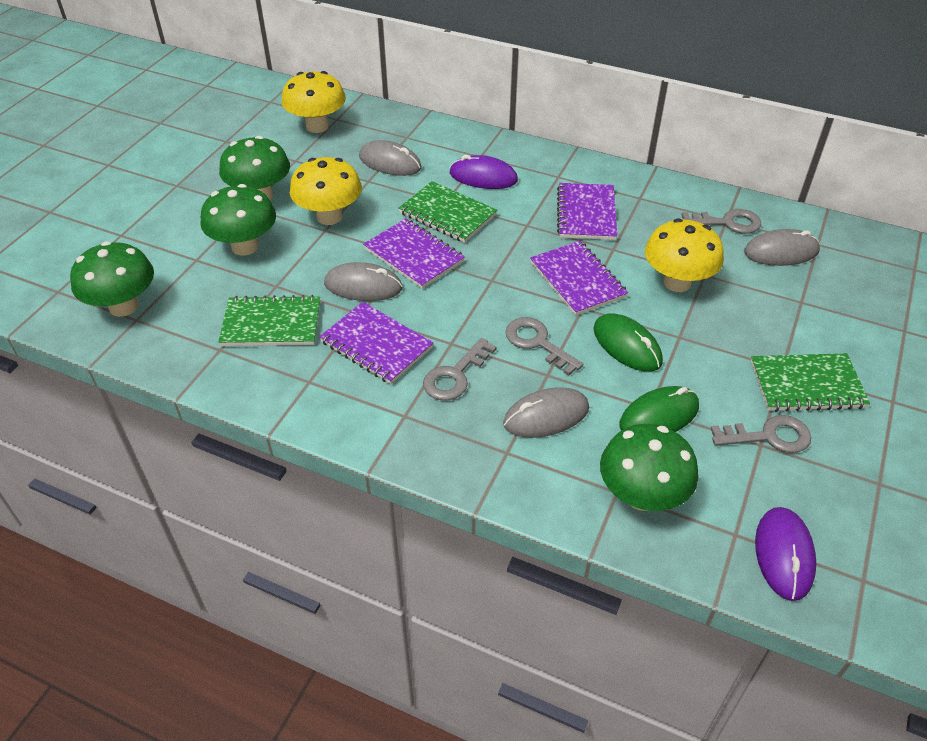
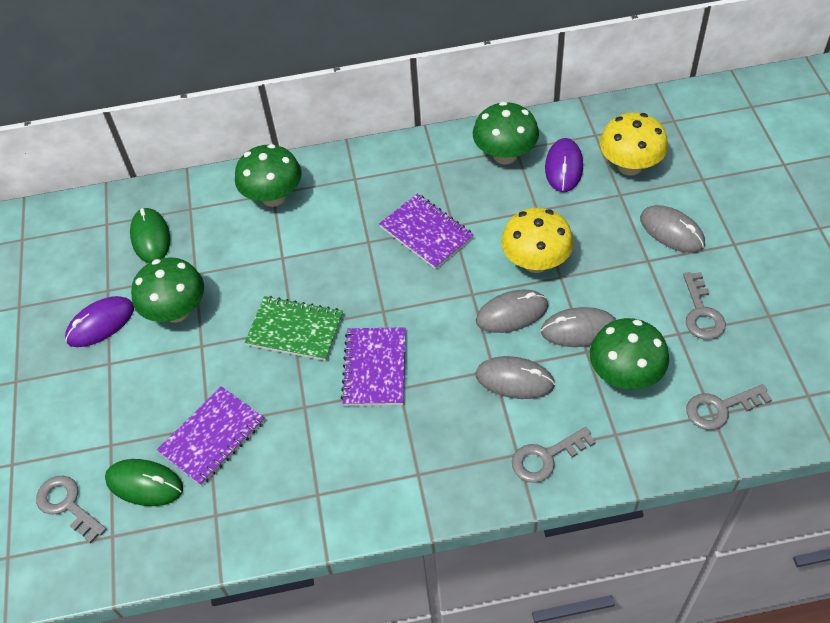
green notebook: [218,295,320,346] [398,181,497,243] [751,353,870,412] = 3 -> [245,296,343,361] = 1
purple notebook: [319,302,433,384] [363,219,465,289] [530,241,628,316] [557,183,617,240] = 4 -> [157,386,264,486] [341,327,406,406] [379,194,474,269] = 3
yellow mushroom: [282,71,346,133] [290,157,362,225] [645,219,724,292] = 3 -> [501,208,574,273] [600,113,668,176] = 2

